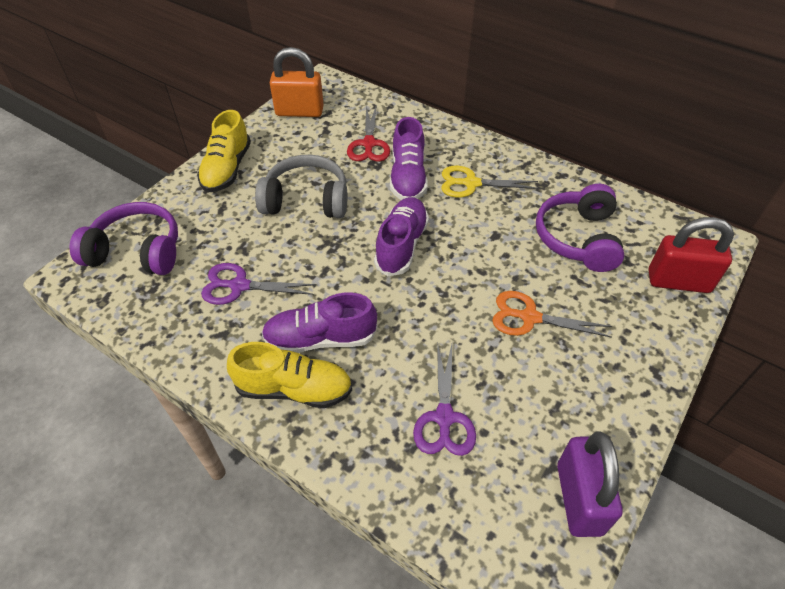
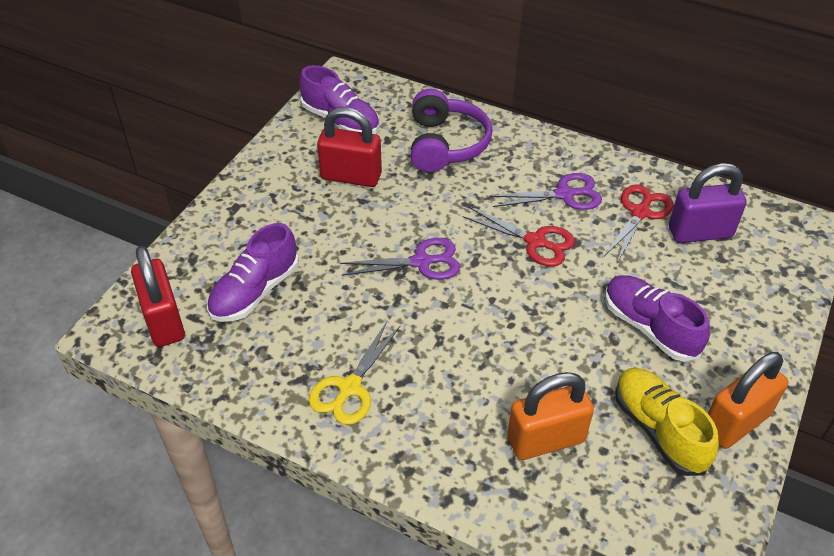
grey headphones: [255,155,347,218] = 1 -> none = 0
orange padlock: [270,47,324,117] = 1 -> [507,372,594,460] [708,352,789,449] = 2
orange scissors: [492,291,612,338] = 1 -> none = 0
purple headphones: [69,202,178,275] [536,184,624,272] = 2 -> [411,89,492,172] = 1
red padlock: [649,217,734,293] = 1 -> [131,246,185,347] [317,107,382,187] = 2
red scissors: [347,104,390,162] = 1 -> [463,207,575,267] [604,184,674,262] = 2
yellow shoe: [197,110,251,193] [227,342,352,408] = 2 -> [615,368,719,476] = 1

